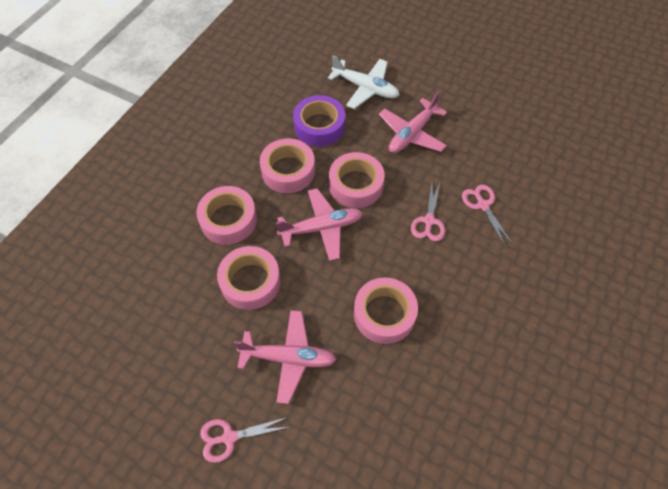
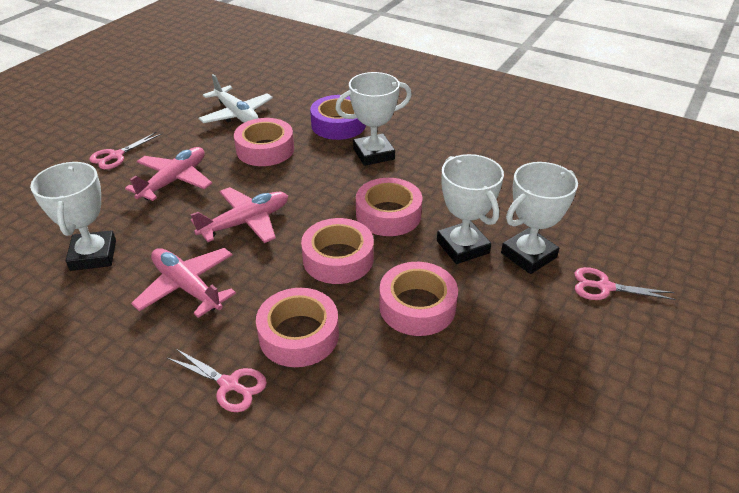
white trophy: none = 0 -> [30,162,116,271] [335,72,412,166] [437,154,504,264] [501,162,578,274] = 4

